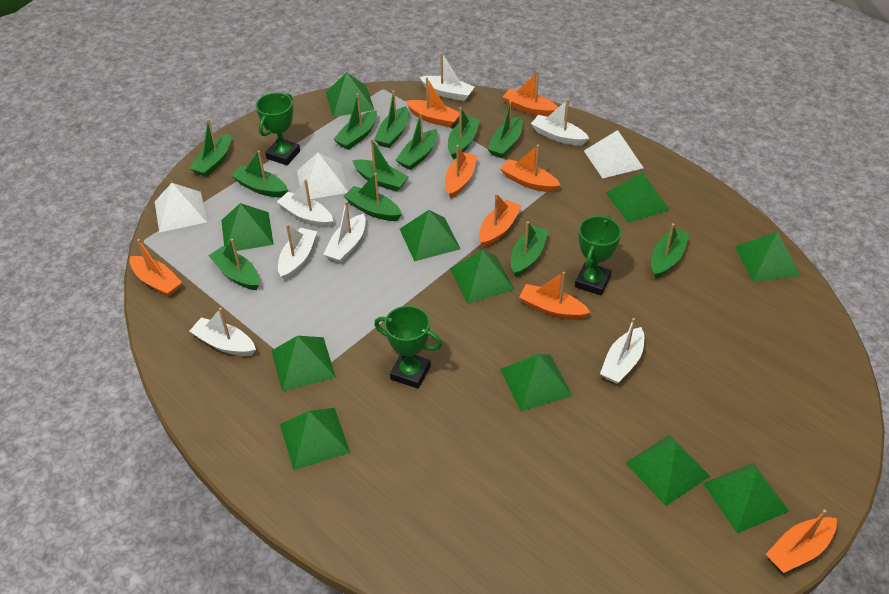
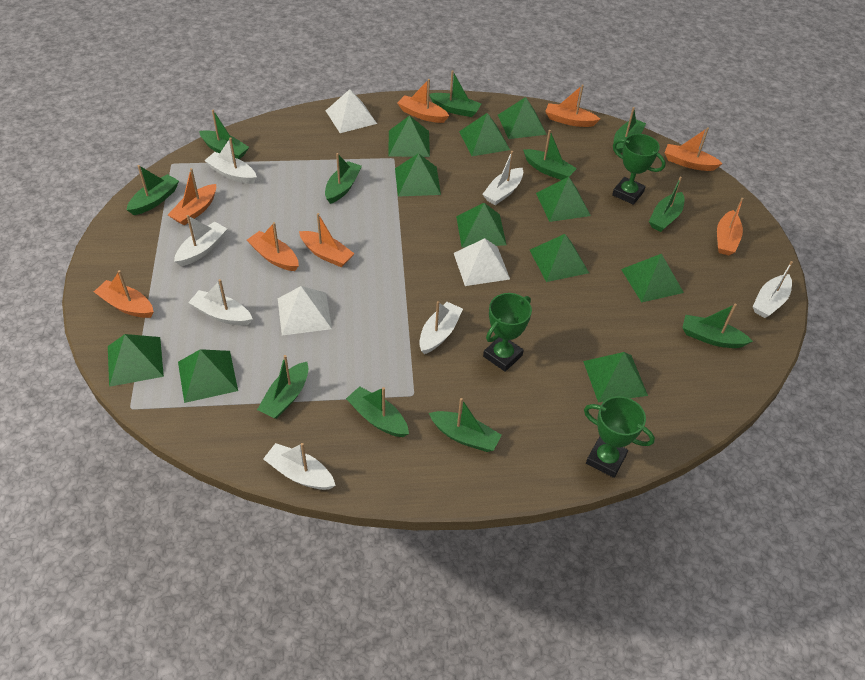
green boat: [190,119,231,177] [208,239,259,290] [231,150,288,197] [333,93,377,150] [344,173,402,221] [352,139,409,192] [374,91,409,148] [396,113,438,170] [448,107,480,159] [487,100,523,158] [511,221,548,277] [651,223,690,278] = 12 -> [127,165,179,215] [199,110,249,159] [257,355,308,419] [325,153,362,204] [346,386,409,437] [429,70,481,117] [429,398,502,452] [523,130,577,180] [614,107,646,153] [649,177,685,232] [682,304,753,348] = 11

